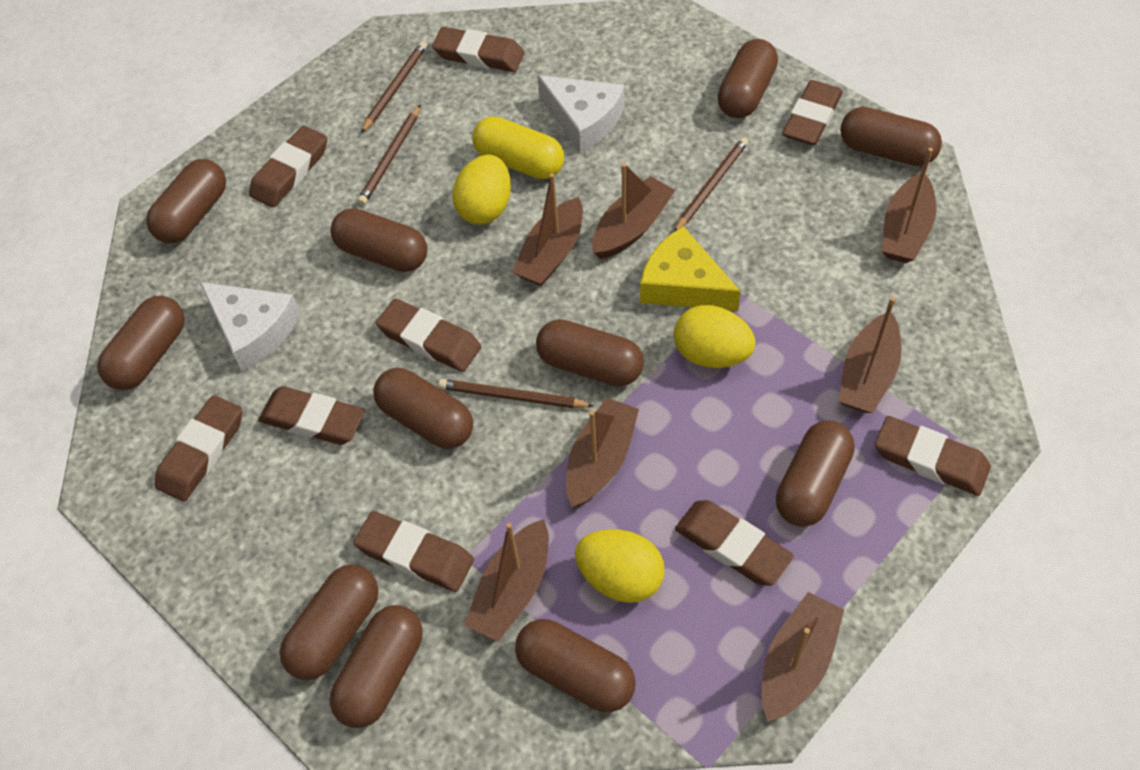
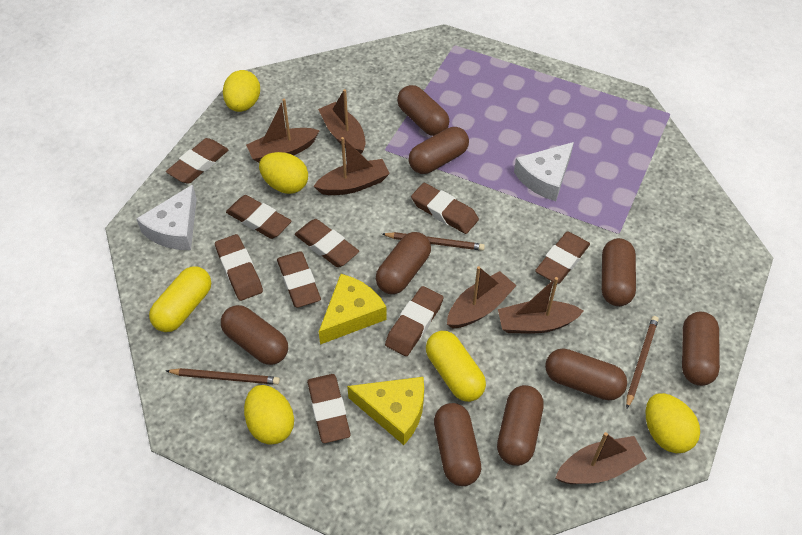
brown boat: [464,519,549,642] [512,173,583,286] [566,398,639,507] [592,163,675,259] [762,592,844,722] [838,297,901,413] [882,148,937,263] = 7 -> [246,99,320,163] [313,137,390,195] [318,89,366,154] [447,266,516,329] [498,277,584,333] [555,432,647,484] = 6
brown capsule: [97,296,185,390] [146,159,226,243] [280,564,379,680] [330,208,427,272] [330,605,423,728] [373,368,473,449] [515,619,635,712] [536,319,644,386] [717,39,778,118] [776,420,855,527] [840,107,942,166] = 11 -> [221,305,288,365] [376,232,431,294] [397,85,449,136] [408,127,469,174] [434,403,481,486] [497,385,544,466] [545,348,627,400] [602,238,636,306] [682,312,720,386] = 9
brown pencil: [358,105,420,205] [361,42,427,133] [438,379,594,408] [674,137,748,232] = 4 -> [166,368,280,385] [382,232,485,251] [626,316,659,408] = 3
yellow capsule: [472,116,564,179] = 1 -> [149,266,211,332] [426,331,486,402] = 2
yellow cheese: [640,226,741,311] = 1 -> [319,274,387,345] [347,377,424,445] = 2
yellow egg: [452,154,511,225] [575,529,665,603] [674,305,756,368] = 3 -> [223,70,260,112] [244,385,294,445] [259,152,308,194] [646,393,700,453] = 4

